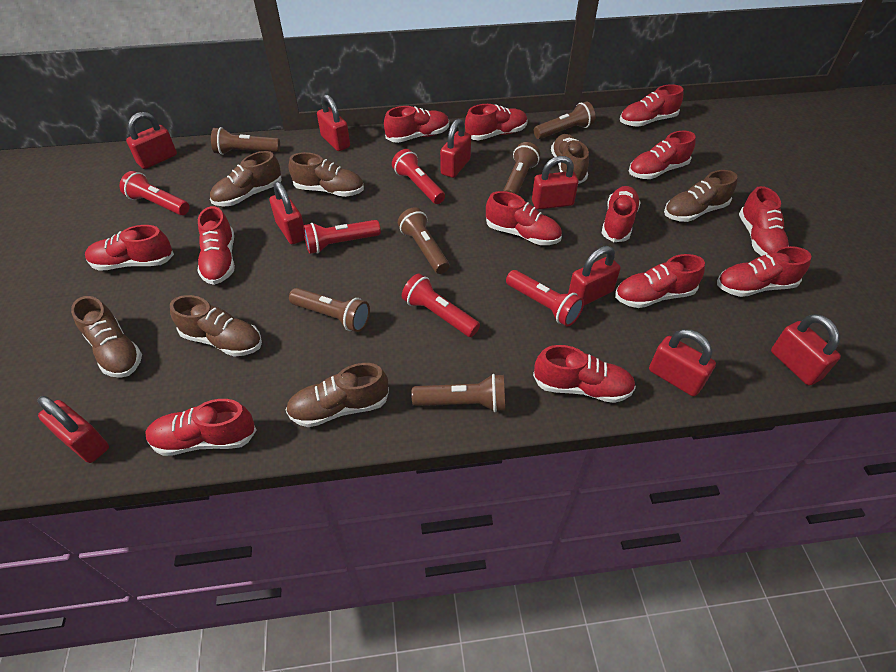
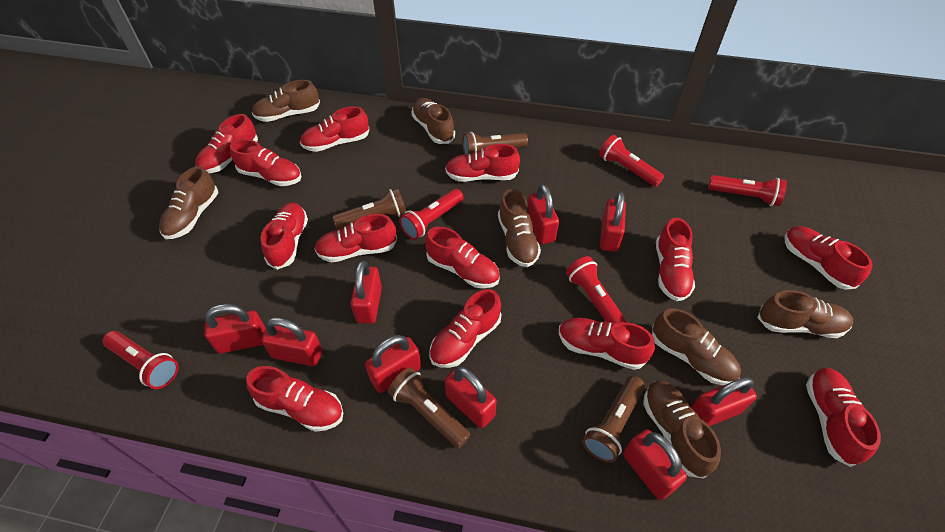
brown flashlight: [211,127,280,155] [289,288,370,332] [398,207,449,274] [411,374,505,412] [503,142,540,195] [534,102,595,139] = 6 -> [332,188,406,230] [388,367,470,448] [462,132,528,155] [582,376,645,463] = 4

